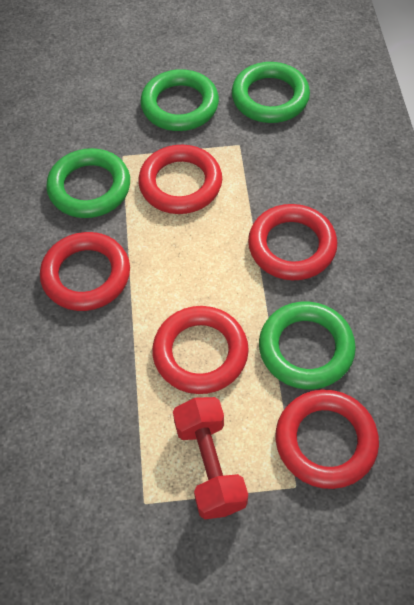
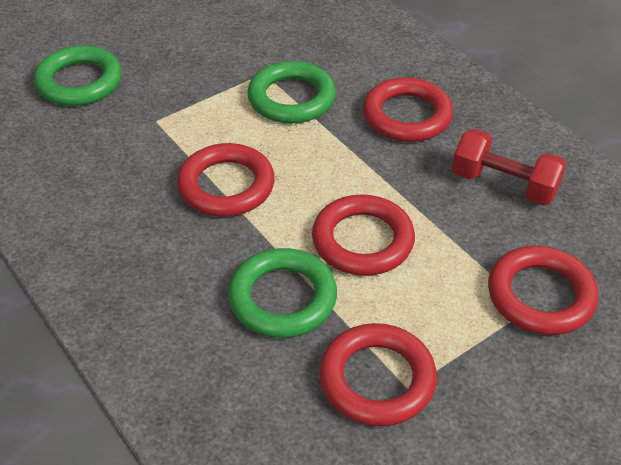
green ring: [46,148,130,218] [140,69,219,131] [232,62,310,123] [259,302,356,389] = 4 -> [34,45,122,106] [228,248,337,338] [247,61,336,123] = 3

